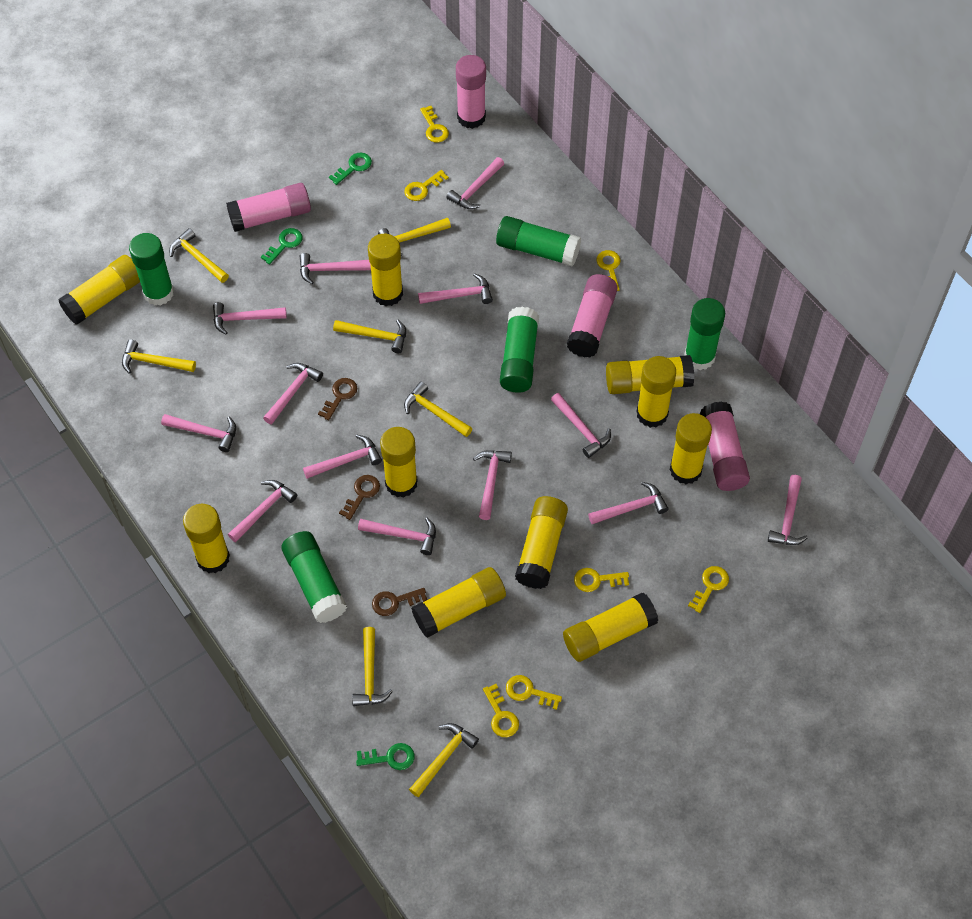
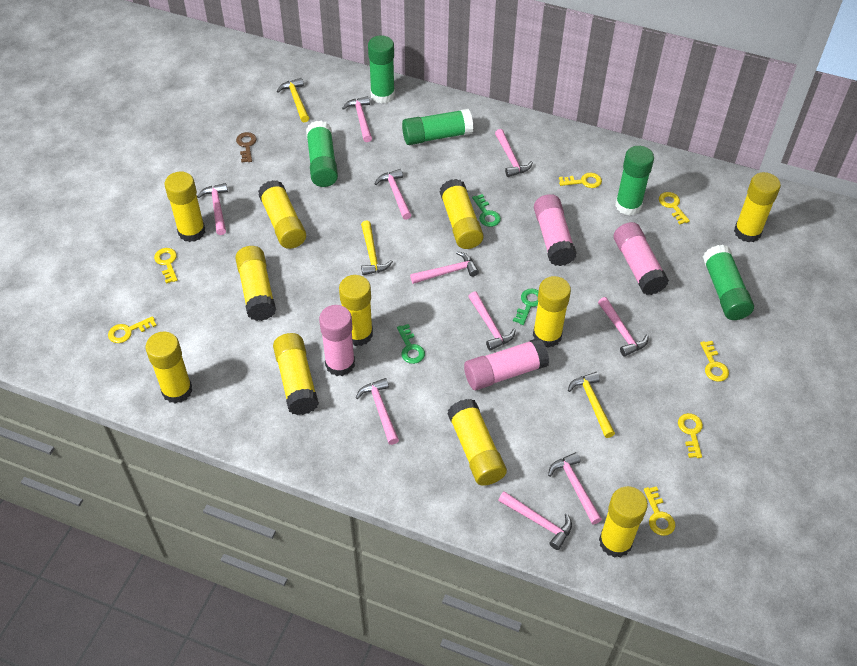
brown key: [318,378,357,420] [339,475,380,520] [372,588,427,616] = 3 -> [236,132,257,163] = 1
pink hammer: [161,414,236,452] [213,302,287,334] [228,480,297,542] [263,363,323,424] [300,253,371,284] [303,435,382,479] [358,518,436,555] [418,273,493,304] [446,157,504,209] [473,450,512,520] [551,393,611,458] [588,482,669,524] [768,475,808,545] = 13 -> [197,183,228,235] [342,96,372,142] [356,378,399,445] [375,169,412,220] [410,251,479,284] [468,291,516,351] [495,129,533,177] [498,491,572,550] [548,452,602,524] [598,297,649,357] = 10
yellow glue stick: [58,255,140,325] [183,504,230,573] [368,234,403,306] [380,427,417,498] [411,567,506,638] [515,496,568,589] [563,592,658,662] [606,355,694,394] [636,356,676,428] [670,413,712,484] = 10 -> [145,332,192,403] [164,172,205,242] [235,246,276,321] [258,180,306,249] [273,333,319,415] [339,275,373,346] [440,179,484,249] [447,399,507,486] [533,276,571,348] [599,486,648,558] [734,172,781,242] = 11
yellow hammer: [122,339,196,374] [169,228,229,283] [333,320,406,353] [352,627,393,706] [378,218,451,256] [404,382,472,437] [409,723,479,797] = 7 -> [277,78,309,122] [361,221,393,275] [568,372,615,438] = 3

